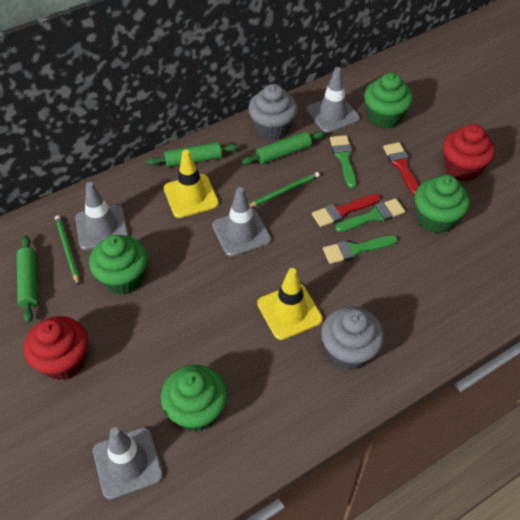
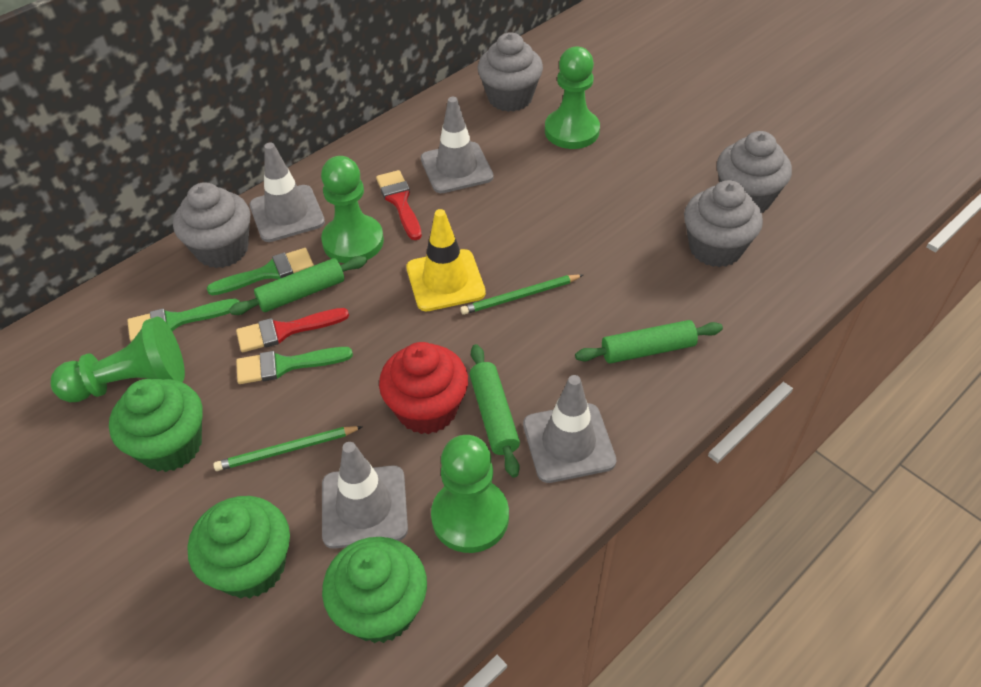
green cupcake: [89,235,148,295] [161,365,227,432] [364,73,413,129] [414,175,470,233] = 4 -> [109,379,203,472] [188,496,290,599] [322,537,427,643] = 3
green pawn: none = 0 -> [51,317,185,402] [321,156,384,263] [431,435,509,553] [545,47,600,149] = 4
grey cupcake: [248,84,298,140] [321,306,384,370] = 2 -> [173,182,251,268] [478,32,543,112] [684,180,763,267] [717,131,792,213] = 4
red cupcake: [24,316,88,380] [443,124,495,181] = 2 -> [379,342,468,434] = 1
yellow traffic cone: [164,150,219,218] [257,268,323,340] = 2 -> [406,209,486,311] = 1

